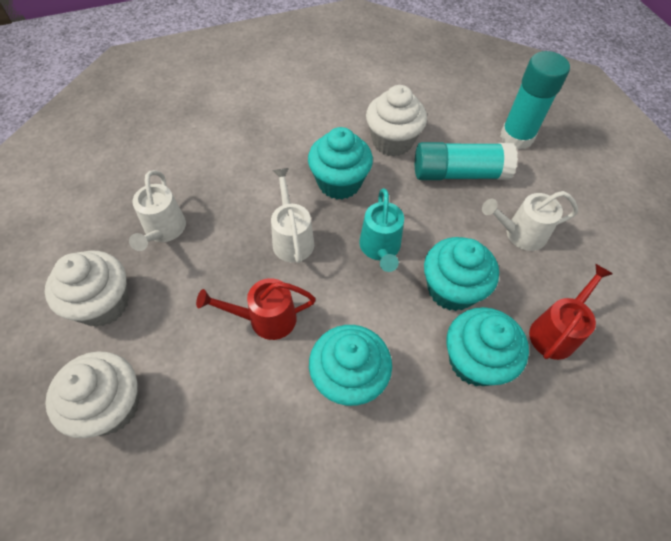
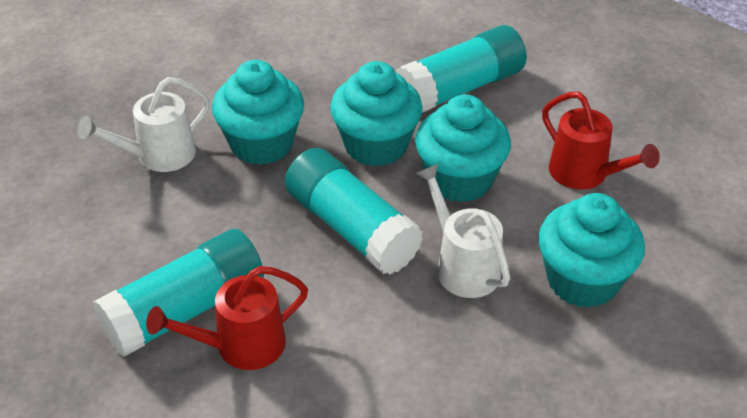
turquoise glue stick: [415,142,518,180] [500,51,570,149] = 2 -> [93,229,264,357] [285,148,423,275] [396,25,527,113] = 3
turquoise watering can: [359,188,404,272] = 1 -> none = 0
white cupcake: [45,251,129,327] [45,351,139,438] [366,85,427,156] = 3 -> none = 0
white watering can: [129,170,186,251] [271,168,314,263] [482,191,578,251] = 3 -> [77,77,210,172] [416,164,510,298] = 2

